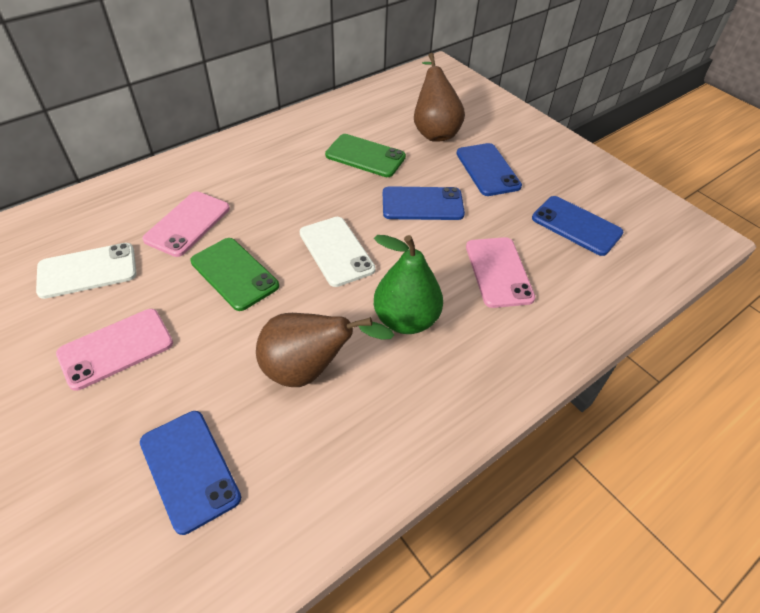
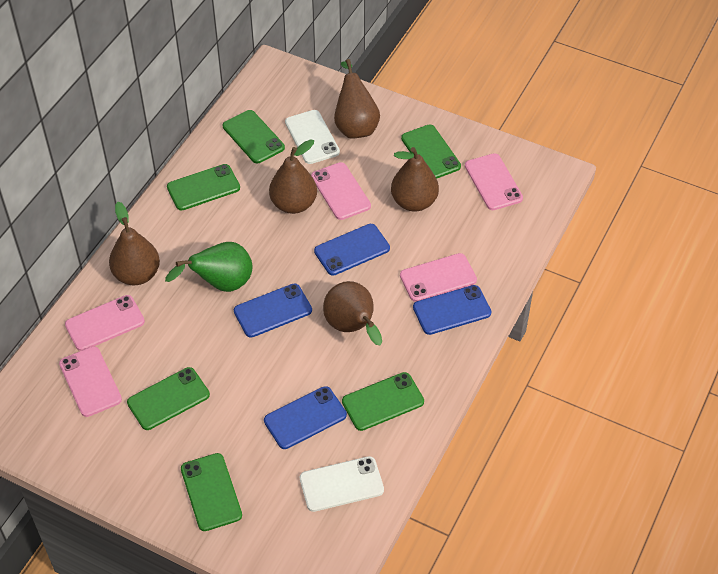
brown pear: [256,313,394,387] [414,53,465,142] = 2 -> [109,202,160,285] [269,139,317,214] [323,281,382,345] [334,59,380,139] [391,147,439,212] = 5
green phone: [190,238,279,311] [325,134,406,177] = 2 -> [127,367,210,430] [167,164,240,211] [181,453,242,531] [223,110,285,163] [342,372,424,431] [401,124,461,179] = 6
pink phone: [56,309,173,391] [142,191,230,257] [466,237,535,308] = 3 -> [59,346,122,417] [65,295,145,351] [311,162,371,220] [400,253,477,302] [465,153,523,210] = 5

